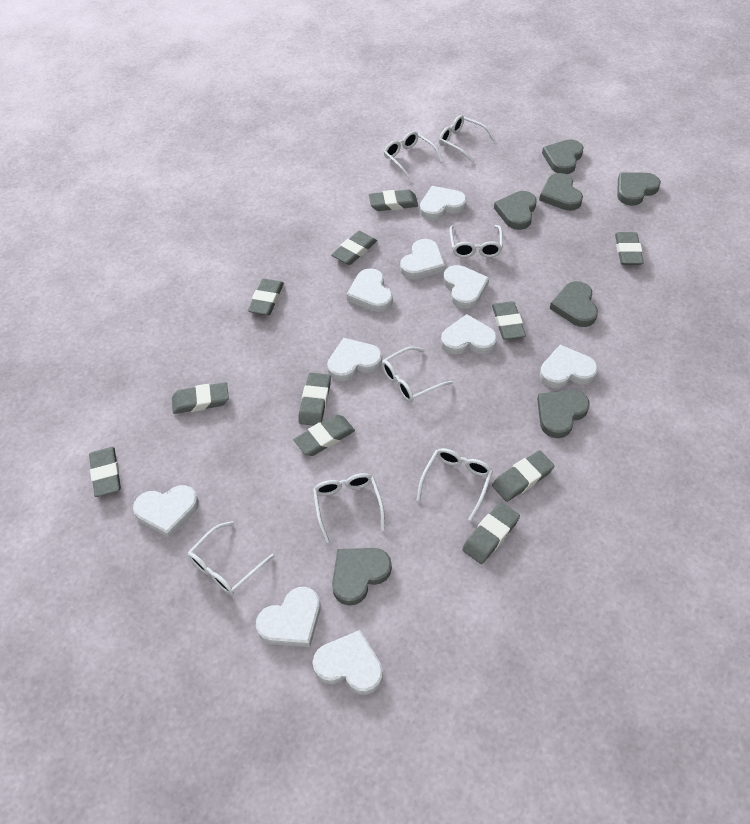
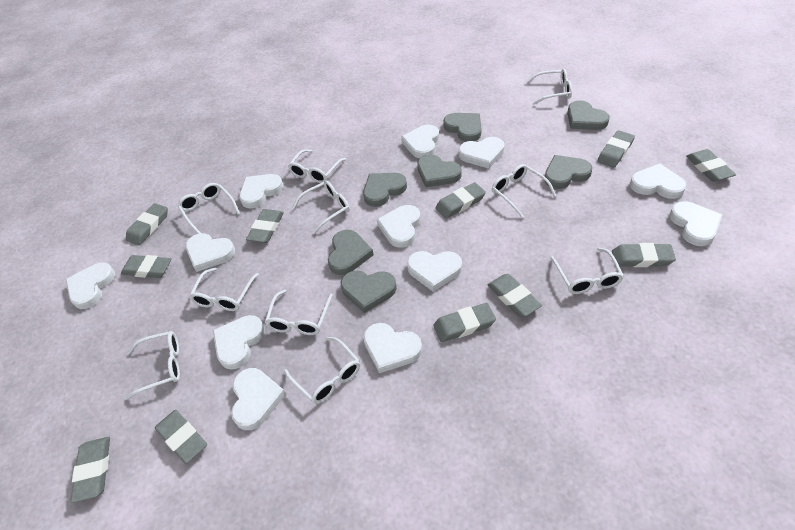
white glasses: [188,521,274,595] [313,473,385,543] [382,346,453,402] [384,131,443,180] [417,448,493,521] [439,115,495,162] [449,225,503,258] = 7 -> [125,331,180,400] [178,183,240,234] [189,268,259,311] [265,289,333,335] [284,337,360,404] [288,149,346,183] [291,181,350,234] [492,164,556,218] [526,69,572,105] [551,247,624,294] = 10
white heart: [133,485,199,538] [256,587,320,647] [312,630,383,695] [327,338,382,381] [347,268,393,312] [400,239,445,279] [420,186,467,220] [441,314,497,355] [443,265,489,309] [540,345,598,388] = 10 -> [65,262,115,309] [185,233,235,272] [213,315,265,370] [231,368,286,430] [239,174,283,209] [363,323,422,373] [377,205,421,248] [401,125,439,159] [407,251,462,292] [459,137,505,169] [630,164,686,199] [670,201,723,246] = 12

